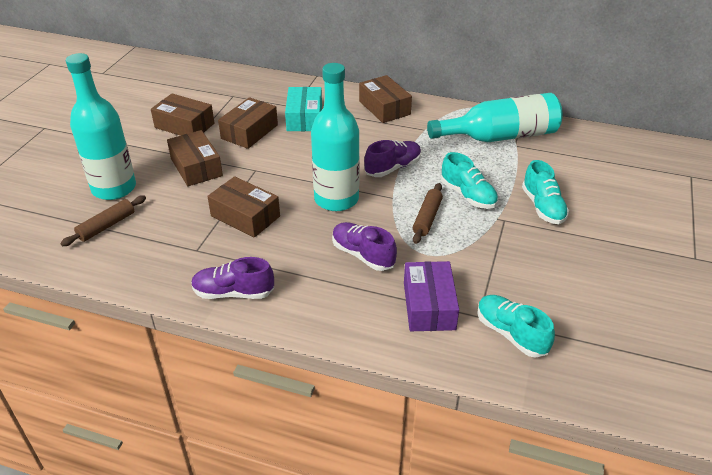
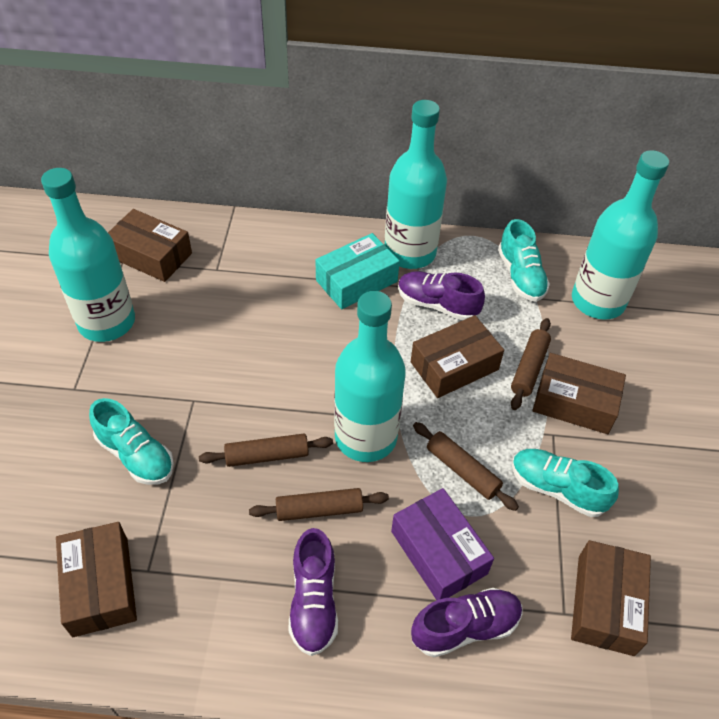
brown rolling pin: [60,195,146,246] [413,183,443,244] = 2 -> [199,434,333,467] [249,488,389,521] [413,422,519,511] [511,318,551,410] = 4
turquoise bottle: [66,53,136,200] [311,63,360,211] [427,93,563,142] = 3 -> [41,168,135,342] [334,291,406,462] [385,100,447,269] [572,150,669,320] = 4

